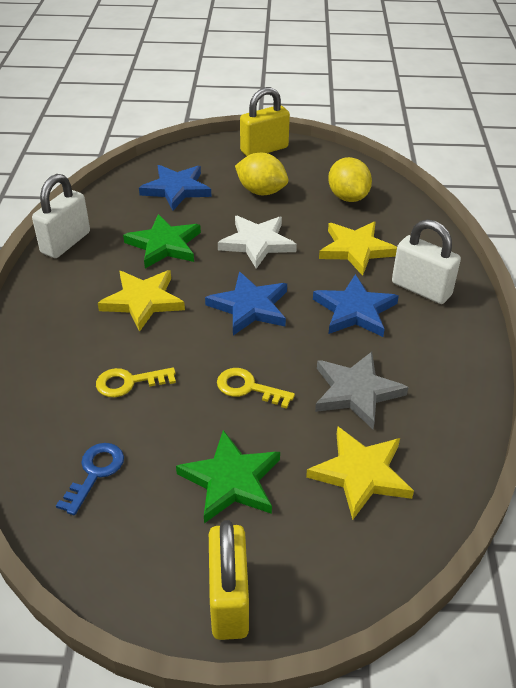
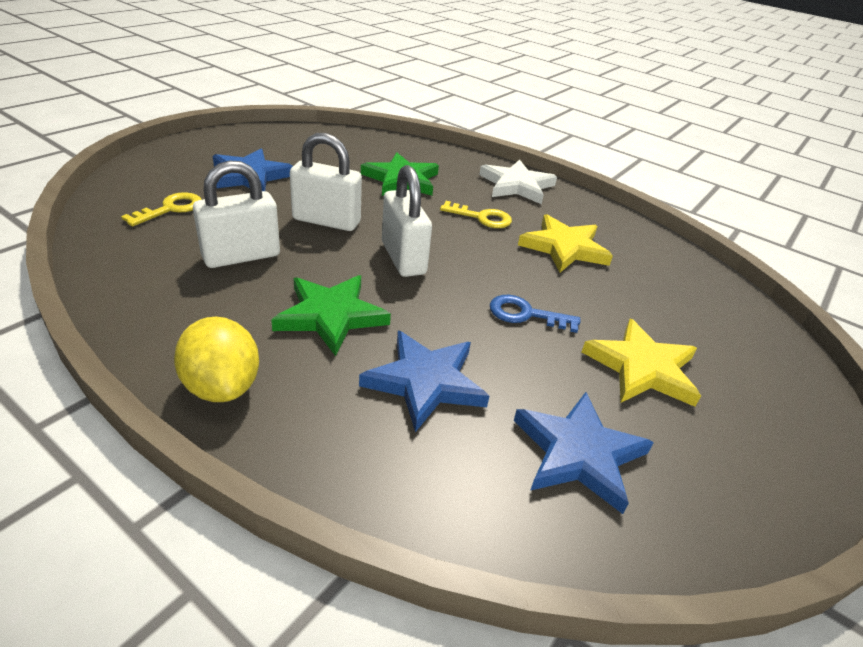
grey star: [315,352,408,429] = 1 -> none = 0
white padlock: [32,174,90,258] [392,219,461,304] = 2 -> [193,160,280,268] [290,133,362,231] [382,165,432,277] = 3
yellow lemon: [235,153,288,195] [328,157,372,202] = 2 -> [174,317,259,402] = 1
yellow padlock: [209,520,249,640] [240,87,290,156] = 2 -> none = 0
yellow star: [98,270,185,332] [306,426,414,520] [319,221,397,276] = 3 -> [518,214,613,272] [582,319,701,407] = 2

